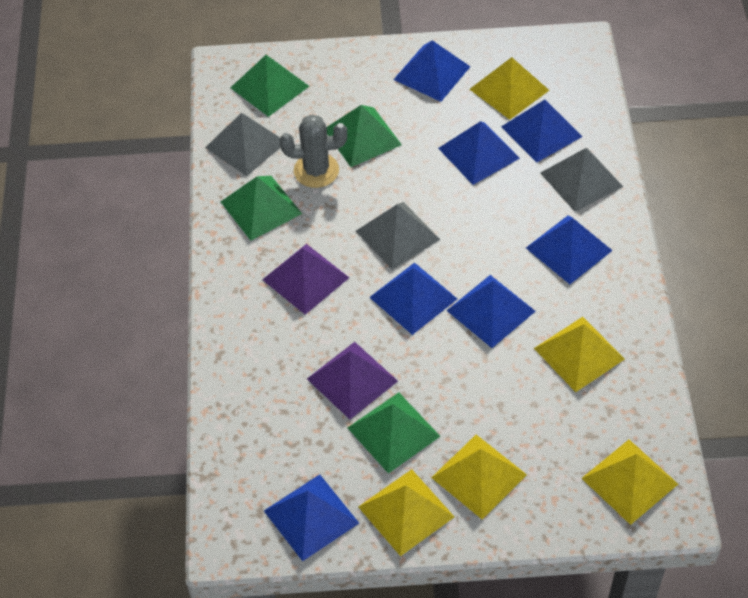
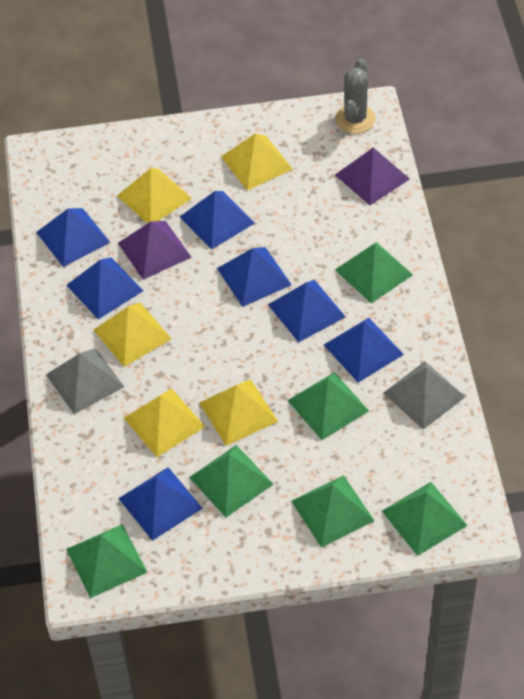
green pyramid: [221,176,302,241] [231,55,309,117] [327,105,402,167] [348,392,441,474] = 4 -> [66,524,147,598] [189,445,273,517] [287,372,369,440] [291,475,374,547] [335,242,413,303] [382,482,468,556] = 6
grey pyramid: [205,113,281,176] [356,202,441,269] [540,148,623,212] = 3 -> [46,348,124,414] [383,361,466,430] = 2

